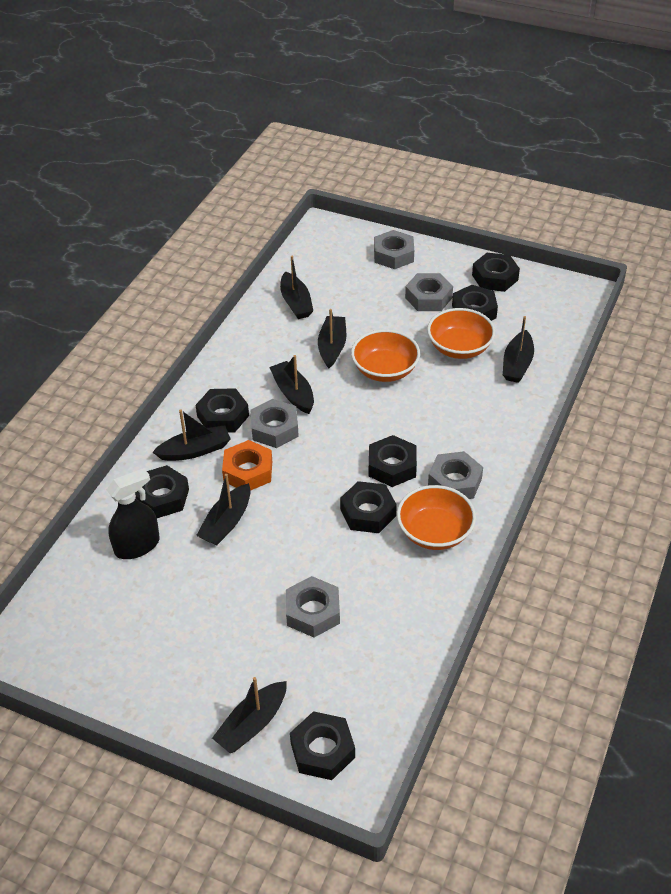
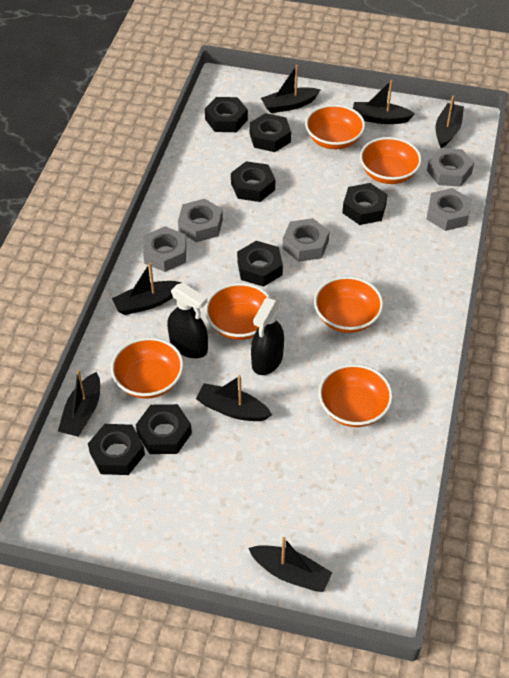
black spray bottle: [107,468,160,559] = 1 -> [167,283,208,358] [251,297,284,375] = 2
orange bowl: [351,329,420,382] [397,485,476,550] [427,308,495,359] = 3 -> [111,337,184,399] [205,283,270,340] [305,104,365,149] [314,276,383,333] [318,364,393,427] [360,137,422,184] = 6
orange nut: [222,440,272,490] = 1 -> none = 0

